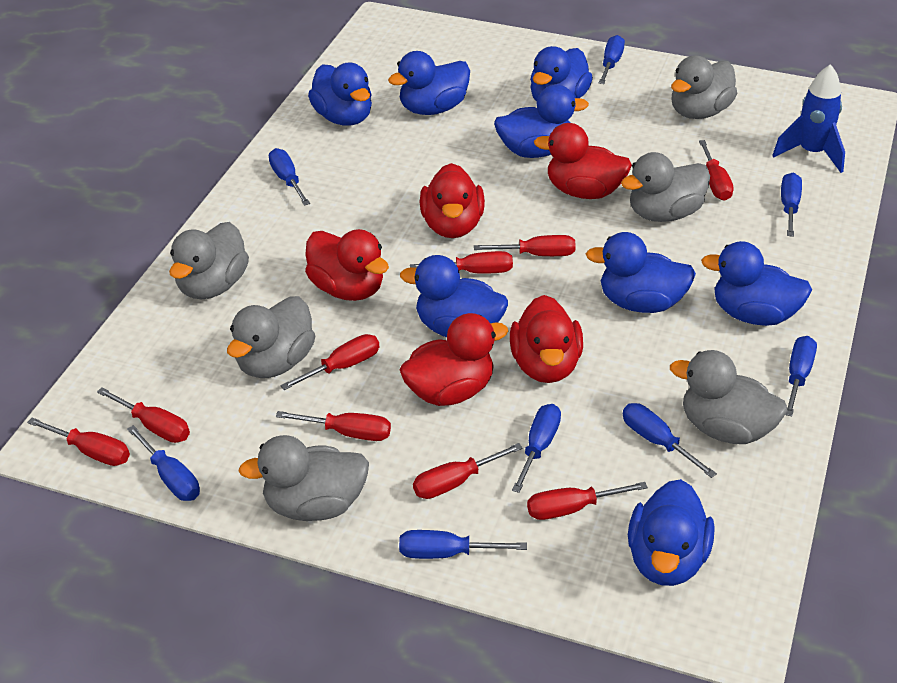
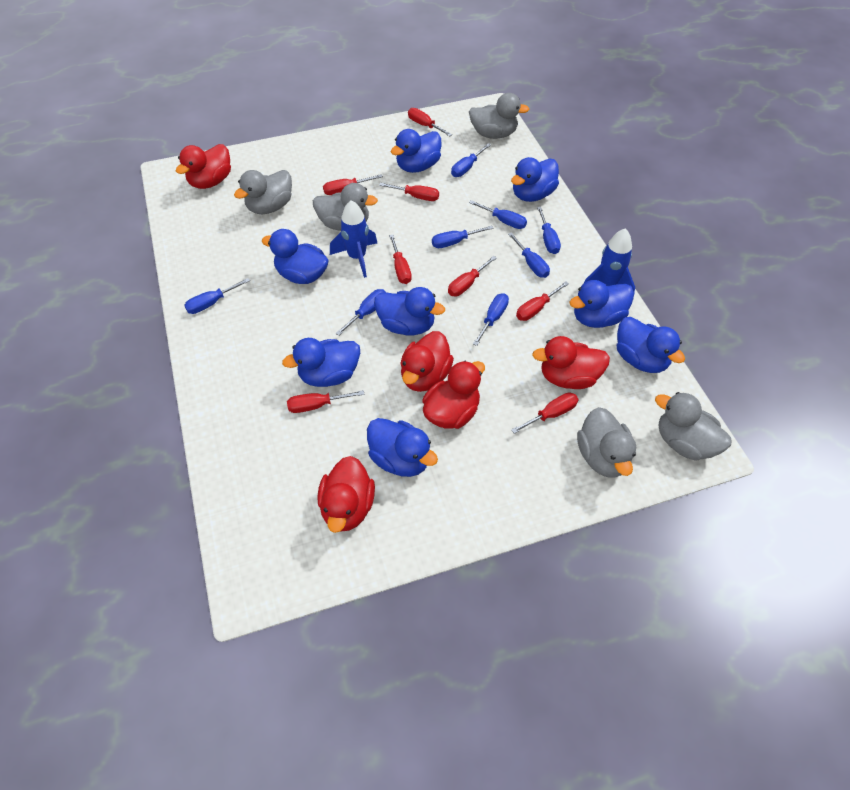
blue rocket: [772,64,845,173] = 1 -> [330,200,377,278] [584,228,635,298] = 2
grey duck: [169,222,249,299] [227,296,315,378] [238,435,369,521] [621,152,710,222] [670,350,787,444] [671,55,737,119] = 6 -> [234,170,292,214] [313,183,378,231] [469,93,529,139] [577,407,636,478] [655,392,731,461] = 5
red screwdriver: [27,418,130,466] [97,387,190,443] [276,411,391,441] [280,334,379,390] [410,251,513,274] [413,443,523,499] [474,235,576,256] [527,482,648,520] [699,140,734,200] = 9 -> [287,390,365,413] [323,174,383,195] [379,183,439,201] [389,235,412,284] [408,108,452,136] [448,256,497,297] [511,393,578,434] [516,281,569,321] = 8

